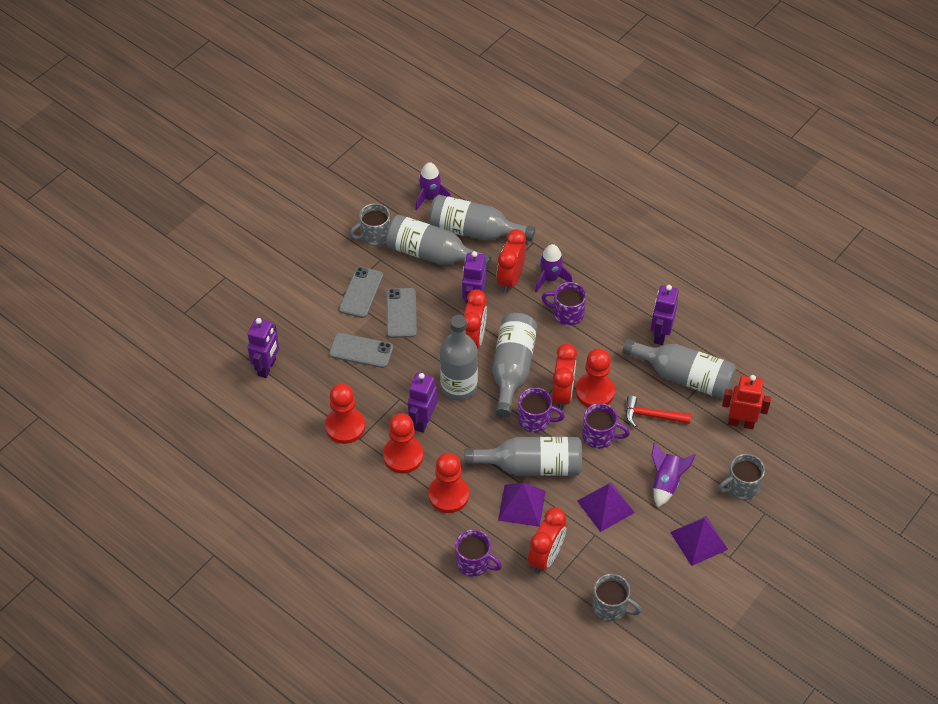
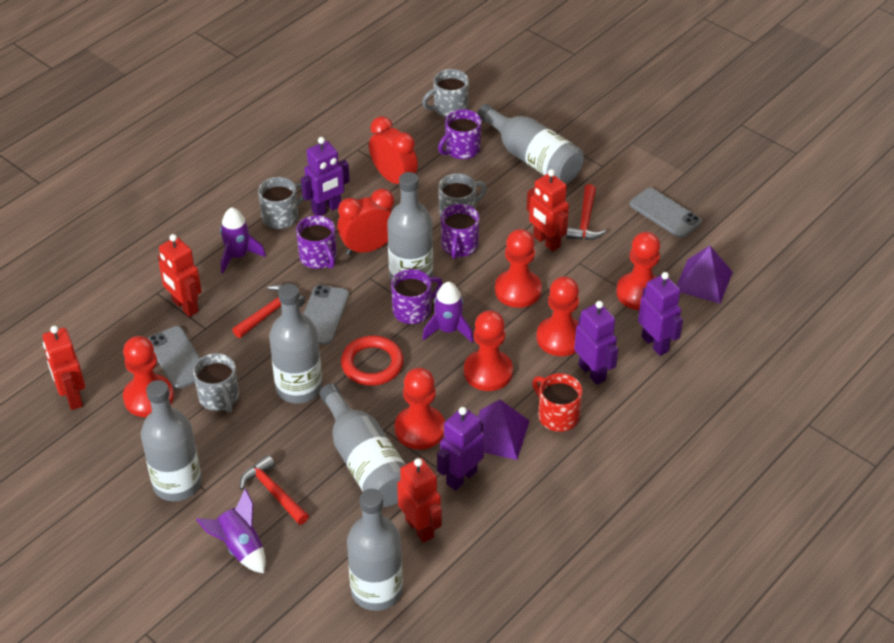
grey mug: [350,203,390,246] [592,574,641,622] [718,454,765,500] = 3 -> [193,353,239,413] [258,177,305,229] [422,69,469,117] [439,173,487,217] = 4
purple pyramid: [498,483,546,527] [577,482,635,532] [670,516,728,566] = 3 -> [478,399,530,460] [677,246,733,304] = 2
red clock: [464,289,487,349] [496,229,526,293] [528,507,567,574] [552,343,577,410] = 4 -> [337,189,394,255] [369,116,418,184] = 2
red hammer: [626,395,691,427] = 1 -> [232,284,305,338] [240,455,309,525] [566,184,606,240] = 3
red mug: none = 0 -> [532,373,582,432] = 1
red pawn: [325,384,365,444] [383,413,423,473] [428,453,469,513] [576,348,615,407] = 4 -> [123,336,174,417] [395,368,445,450] [464,310,513,391] [495,229,542,308] [536,276,579,356] [616,232,660,310] = 6
red ring: none = 0 -> [341,336,404,386] = 1
red robot: [722,375,771,429] = 1 -> [43,326,85,410] [158,234,202,317] [397,458,442,543] [527,169,569,252] = 4

